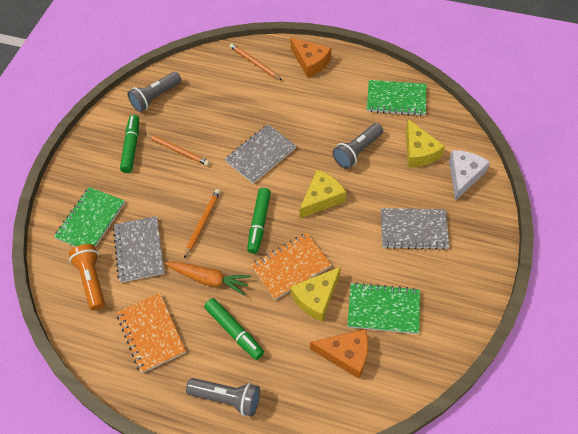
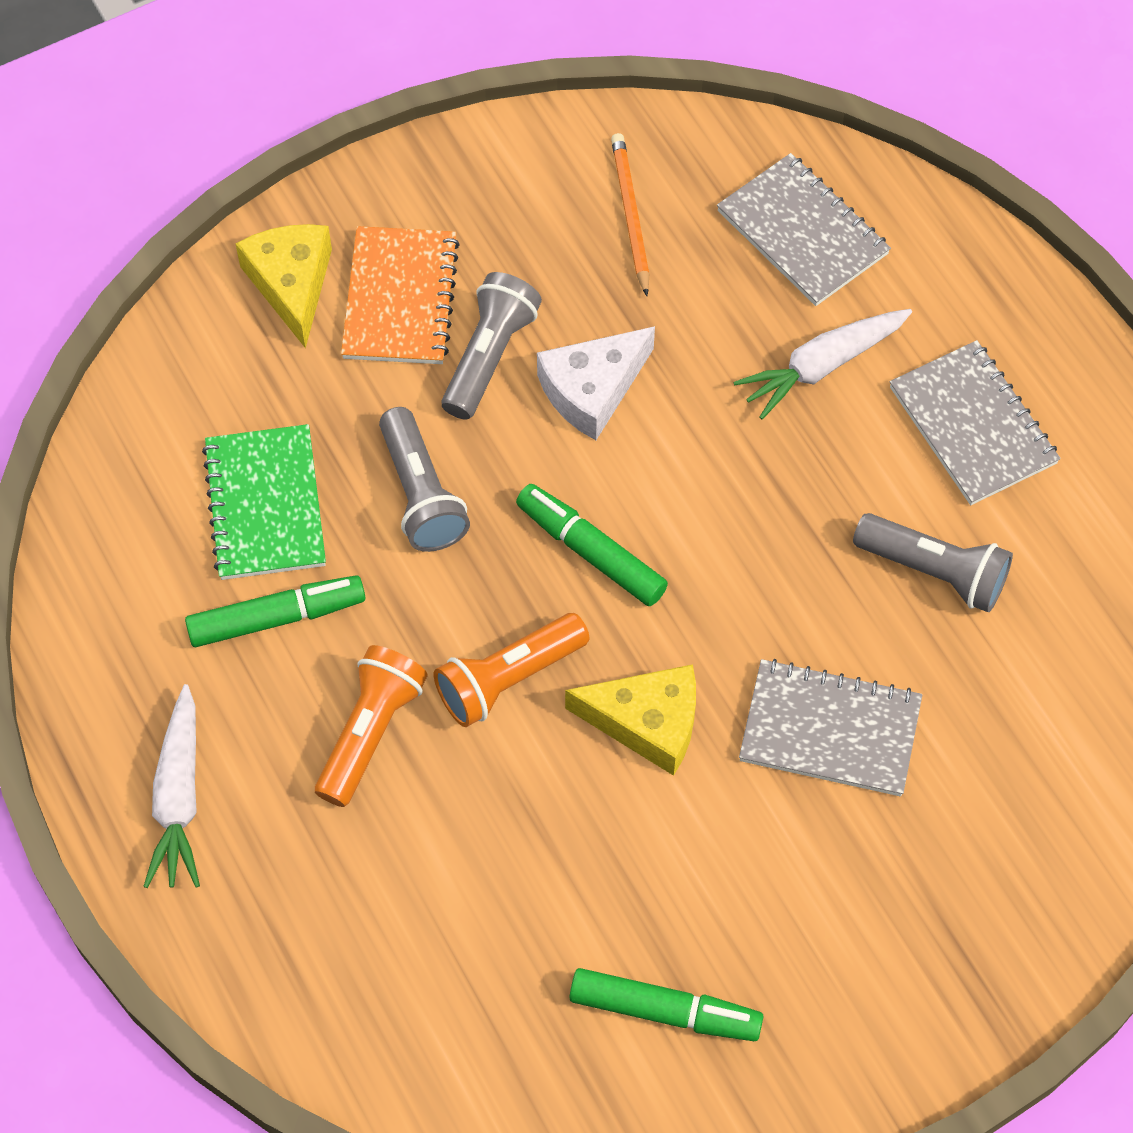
green notebook: [54,187,125,247] [347,282,420,334] [367,80,426,116] = 3 -> [202,424,326,580] = 1
orange carrot: [166,262,251,295] = 1 -> none = 0
orange cheese: [290,38,331,78] [310,329,368,379] = 2 -> none = 0
orange flashlight: [69,244,105,310] = 1 -> [315,645,428,807] [434,613,590,727] = 2
orange notebook: [117,293,186,373] [251,233,331,300] = 2 -> [341,226,460,364] = 1
orange pencil: [144,133,210,166] [184,189,220,258] [229,43,282,80] = 3 -> [611,133,649,296] = 1
white carrot: none = 0 -> [143,684,200,888] [733,309,912,419] = 2
yellow cheese: [291,267,341,322] [299,170,346,218] [406,119,445,168] = 3 -> [235,224,332,349] [565,664,696,776] = 2

